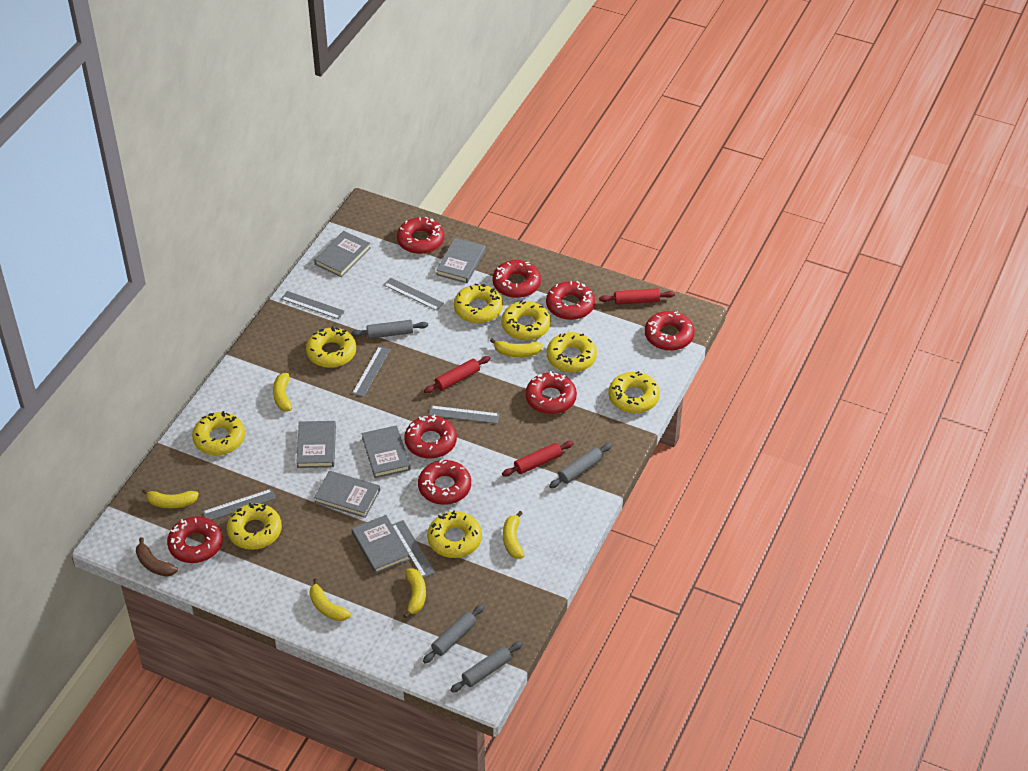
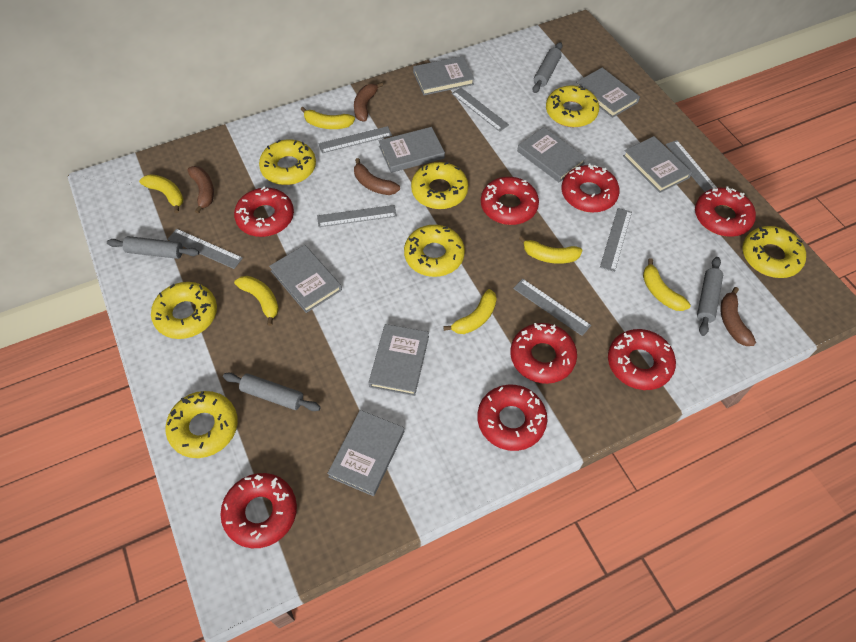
brown banana: [136,537,178,577] = 1 -> [187,166,214,214] [354,82,383,121] [354,158,400,195] [721,287,756,346] = 4
grey book: [296,421,336,468] [314,231,371,277] [314,471,380,518] [352,515,410,574] [362,425,411,478] [436,238,486,283] = 6 -> [269,245,342,313] [327,410,404,496] [369,324,429,396] [379,127,445,173] [413,56,474,95] [517,127,586,182] [576,68,640,118] [623,136,692,193] = 8
grey ruler: [202,489,276,520] [281,291,345,319] [352,346,390,397] [384,278,444,311] [392,520,435,578] [429,405,499,424] = 6 -> [168,229,243,269] [317,205,397,227] [318,126,392,153] [451,88,509,132] [513,279,591,336] [600,208,632,272] [665,140,717,192] = 7
red rolling pin: [424,356,491,393] [502,441,574,476] [599,288,675,305] = 3 -> none = 0
yellow donut: [192,411,245,455] [227,503,282,550] [306,326,356,368] [427,511,482,558] [454,284,503,323] [501,300,551,340] [547,332,597,373] [608,371,660,413] = 8 -> [151,282,217,339] [165,391,238,458] [259,139,316,185] [404,225,465,277] [411,162,468,209] [546,85,599,127] [742,226,806,278] = 7

